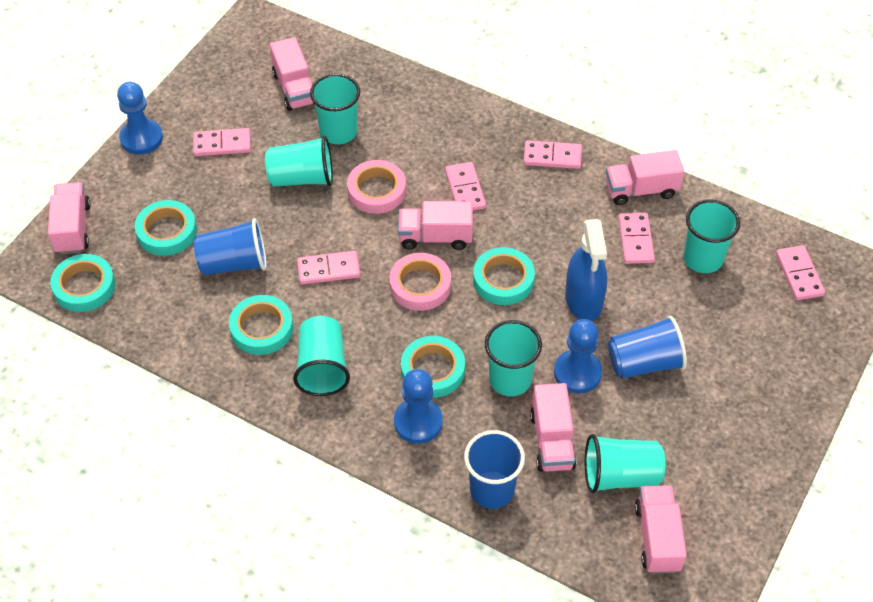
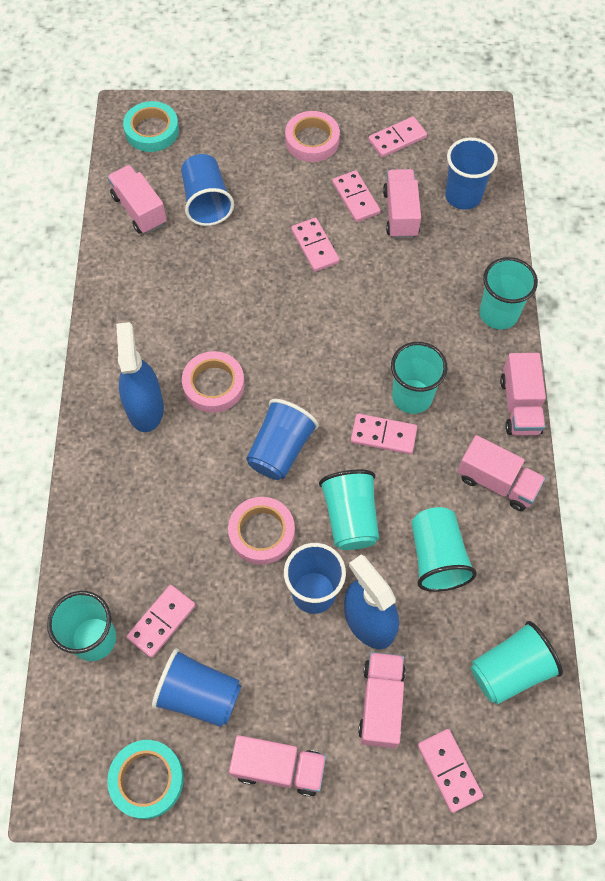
blue cup: [194,218,267,275] [464,430,525,509] [608,316,687,379] = 3 -> [152,648,241,727] [181,154,234,226] [246,399,319,480] [284,543,346,614] [445,138,498,210] = 5
blue pawn: [117,82,163,155] [394,369,443,444] [554,319,602,394] = 3 -> none = 0
blue spray bottle: [565,219,607,321] = 1 -> [116,322,164,432] [344,555,399,649] = 2
pink tape: [347,160,406,214] [389,253,451,311] = 2 -> [182,351,245,413] [228,497,295,565] [285,111,340,162] = 3
turquoise tape: [50,254,115,312] [135,200,197,256] [229,295,293,355] [401,336,465,398] [473,247,535,305] = 5 -> [107,740,184,819] [123,101,179,152] = 2

